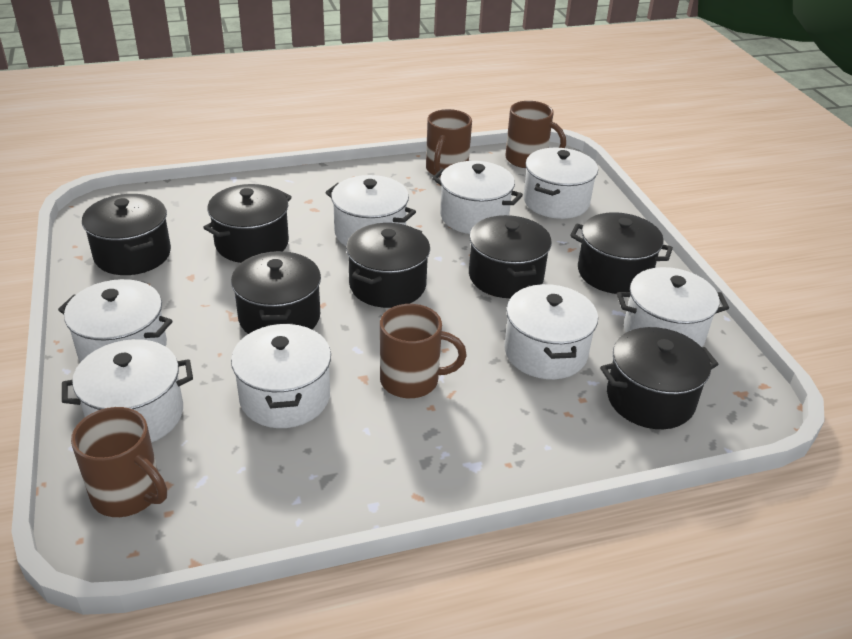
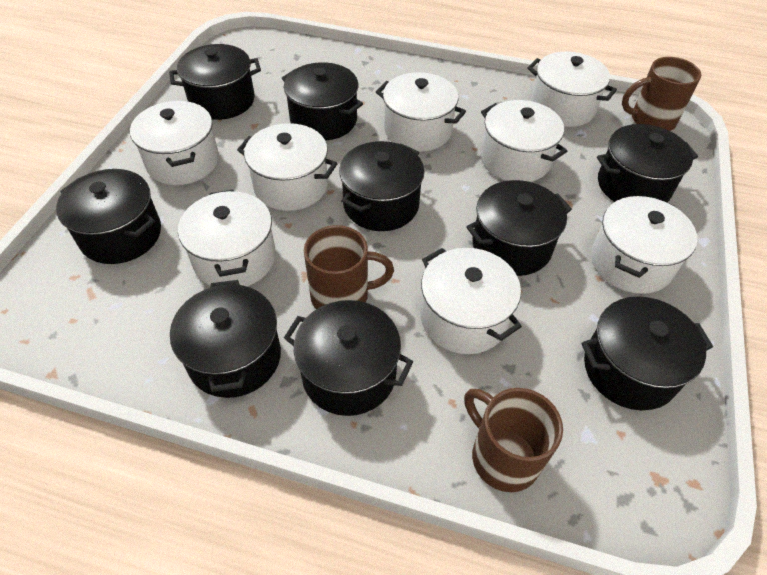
black pot: [82,194,171,275] [203,184,292,263] [231,251,321,334] [346,223,430,308] [469,215,552,298] [570,212,673,294] [600,327,719,429] = 7 -> [56,169,161,264] [169,44,261,120] [170,280,281,398] [282,62,363,140] [284,300,413,416] [339,141,425,231] [467,180,572,276] [581,296,713,410] [597,124,698,202] = 9
brown mug: [71,407,167,517] [380,304,467,398] [426,109,472,178] [505,101,566,168] = 4 -> [304,225,394,309] [464,388,563,492] [622,57,701,131] = 3

